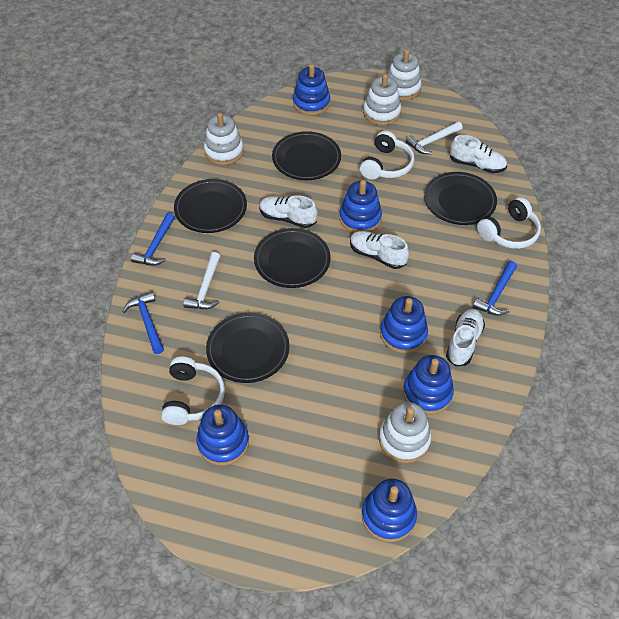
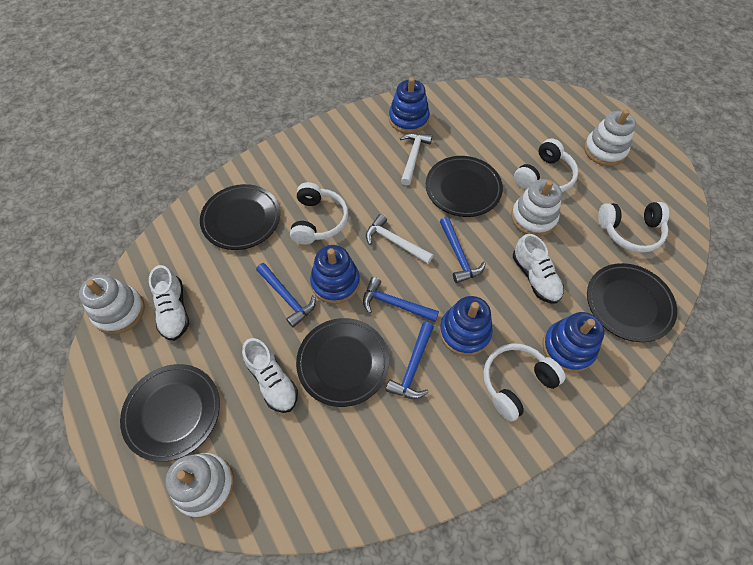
blue hammer: [122,291,164,354] [131,213,175,266] [473,261,517,316] = 3 -> [256,263,316,328] [363,277,439,322] [386,322,434,399] [440,217,486,283] = 4
blue stacking toy: [196,405,249,466] [293,64,330,115] [339,180,382,233] [362,479,417,542] [380,296,428,353] [403,355,454,415] = 6 -> [310,245,360,304] [389,77,430,134] [439,296,493,356] [542,312,604,372] = 4
white headphones: [161,357,225,425] [360,131,415,180] [477,197,541,249] = 3 -> [290,182,348,244] [483,343,566,422] [514,138,578,192] [598,202,669,253] = 4
white shoe: [259,195,318,228] [350,231,409,269] [446,309,485,366] [450,135,507,173] = 4 -> [149,265,189,341] [242,338,298,413] [513,234,564,304] = 3

